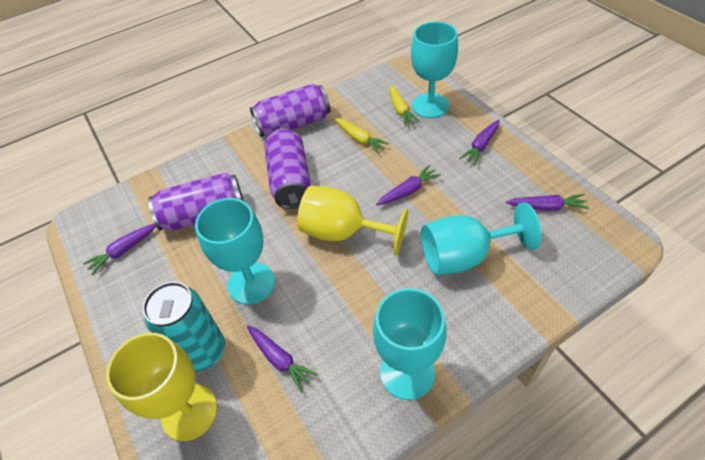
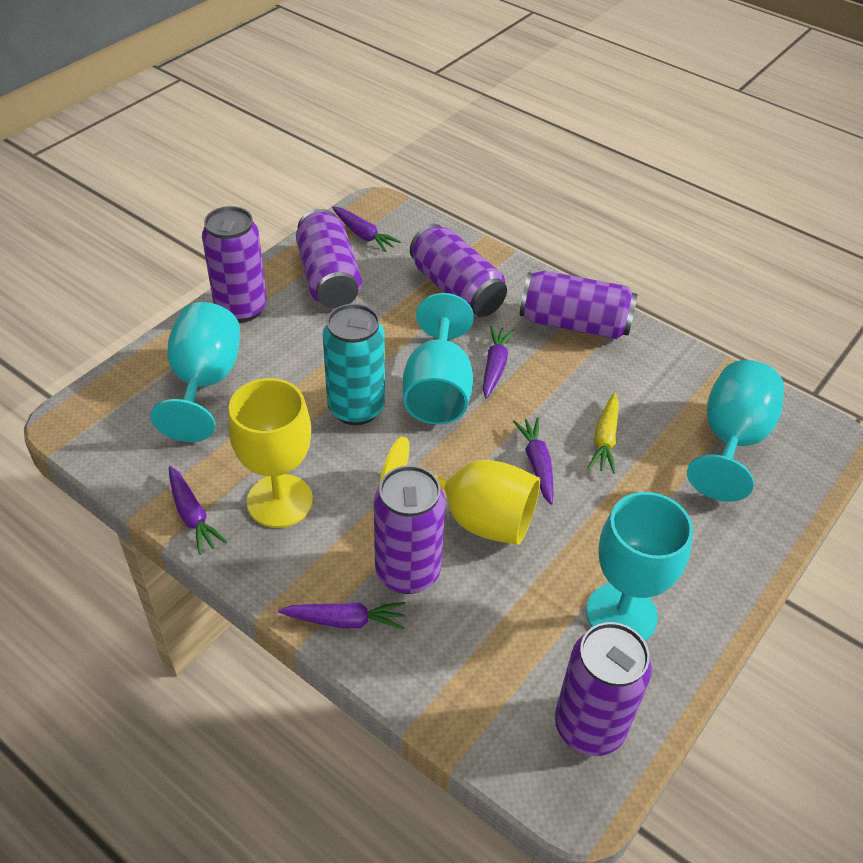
purple can: [148,173,244,230] [250,84,331,137] [264,128,311,209] = 3 -> [202,206,267,323] [296,209,362,308] [374,465,445,594] [410,224,507,317] [520,271,637,339] [555,622,652,756] = 6
yellow carrot: [335,118,389,153] [389,85,420,127] = 2 -> [588,392,619,474] = 1

